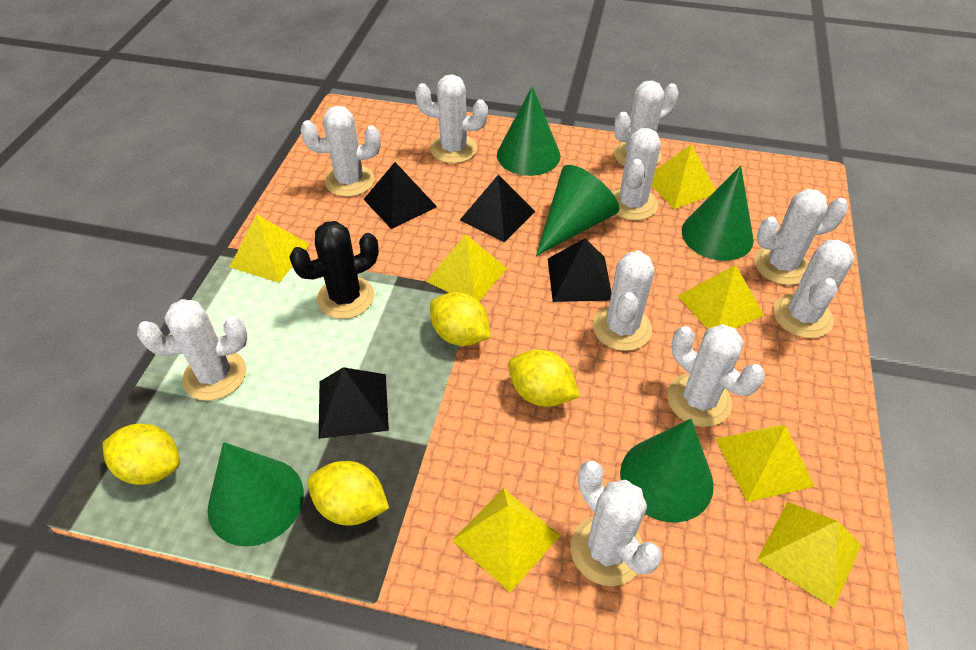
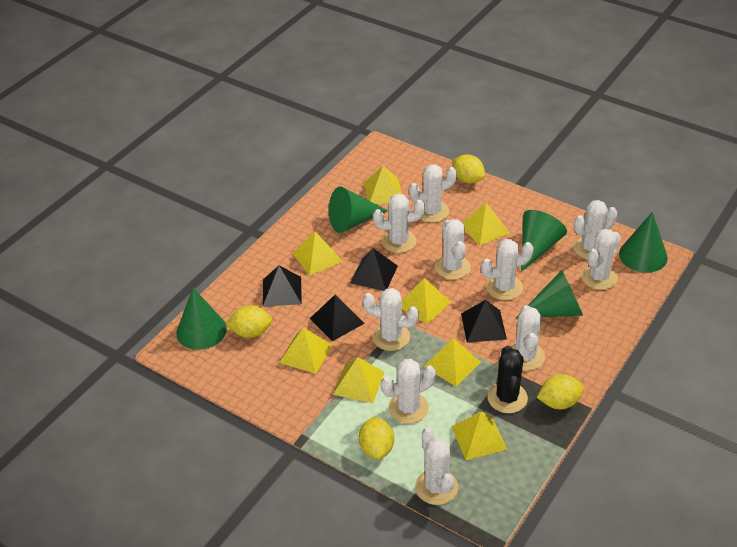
yellow pyramid: [230,214,309,283] [426,234,507,301] [452,488,561,592] [652,144,716,209] [678,265,764,329] [716,425,815,502] [757,502,862,608] = 7 -> [279,328,332,374] [292,231,342,276] [333,357,385,403] [364,166,402,204] [402,278,451,324] [423,338,481,387] [451,412,508,460] [462,203,510,246] = 8

